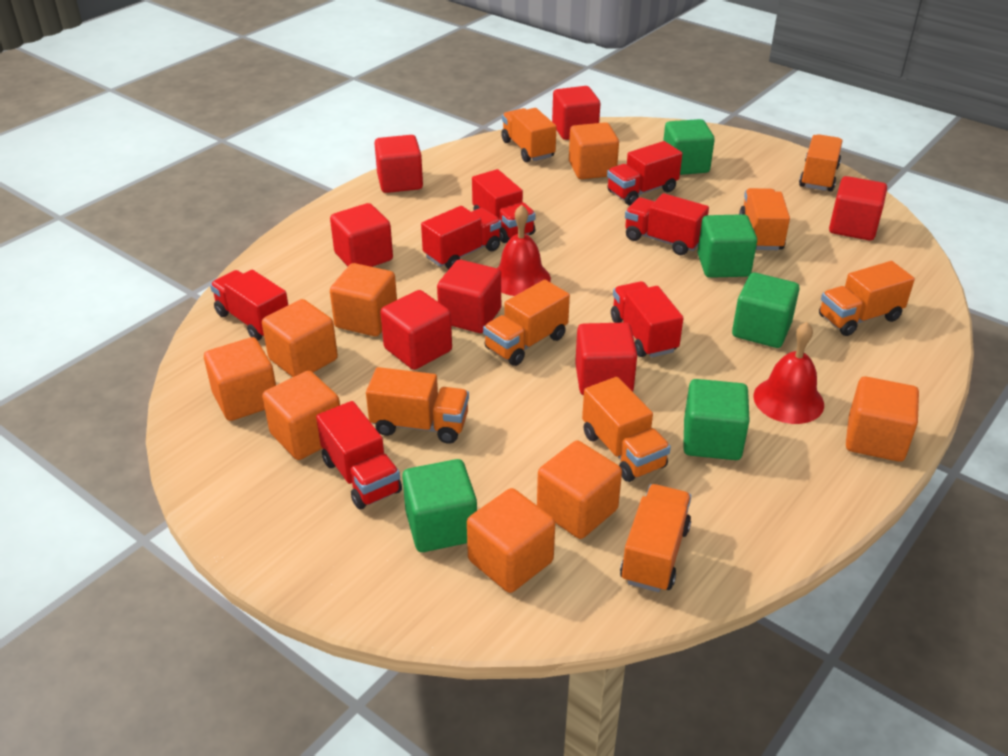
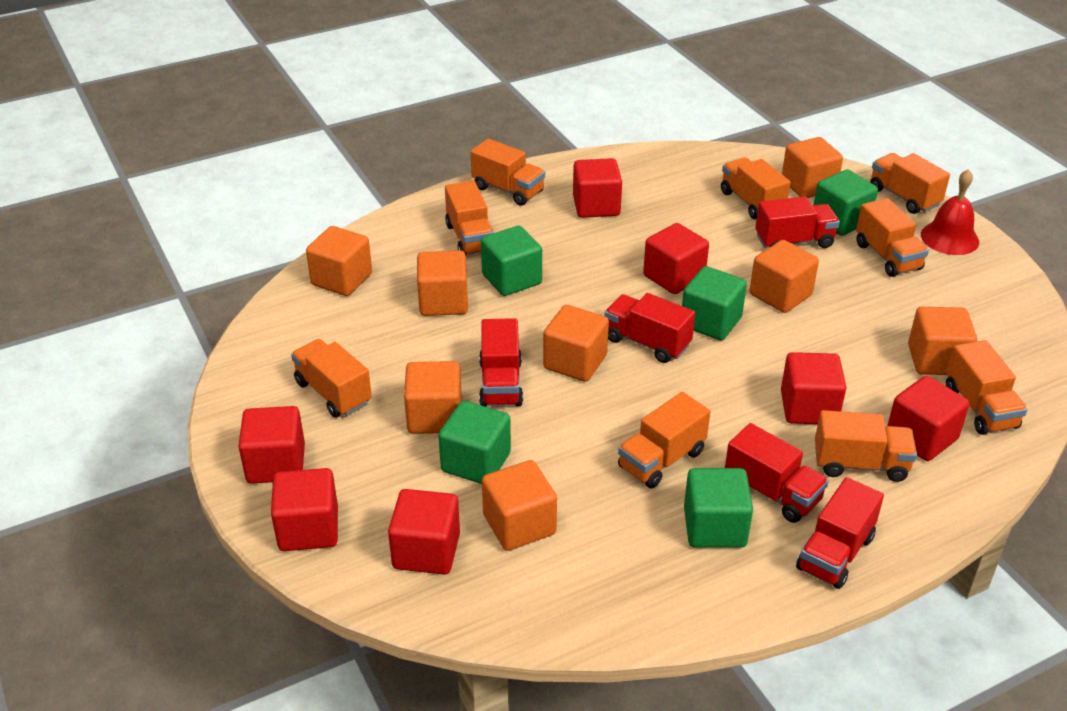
orange truck: [366,367,469,444] [483,280,570,366] [501,108,556,162] [582,377,671,482] [620,484,691,592] [739,188,790,250] [799,134,843,191] [819,261,915,336] = 8 -> [291,339,372,418] [445,181,494,255] [471,139,545,206] [618,392,710,488] [721,157,791,219] [815,410,917,482] [856,198,929,277] [870,153,950,214] [946,340,1028,435] = 9
red bell: [497,204,551,296] [753,322,824,424] = 2 -> [921,169,979,255] = 1
red truck: [210,270,288,341] [316,401,402,509] [421,206,501,269] [472,169,536,243] [607,141,682,205] [611,281,683,358] [625,193,709,255] = 7 -> [479,318,523,407] [605,293,695,363] [725,423,829,523] [755,196,840,248] [796,477,884,589] = 5

